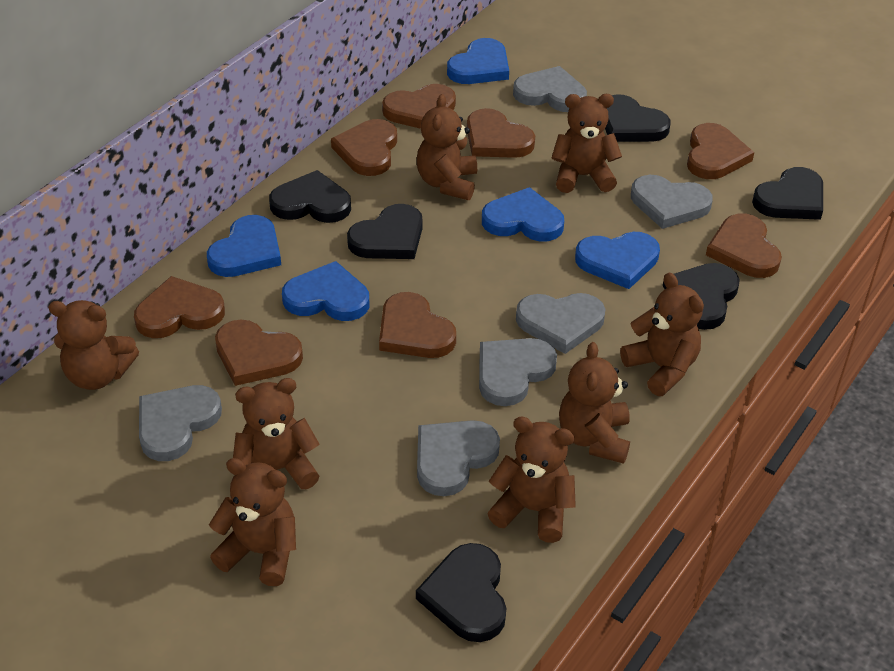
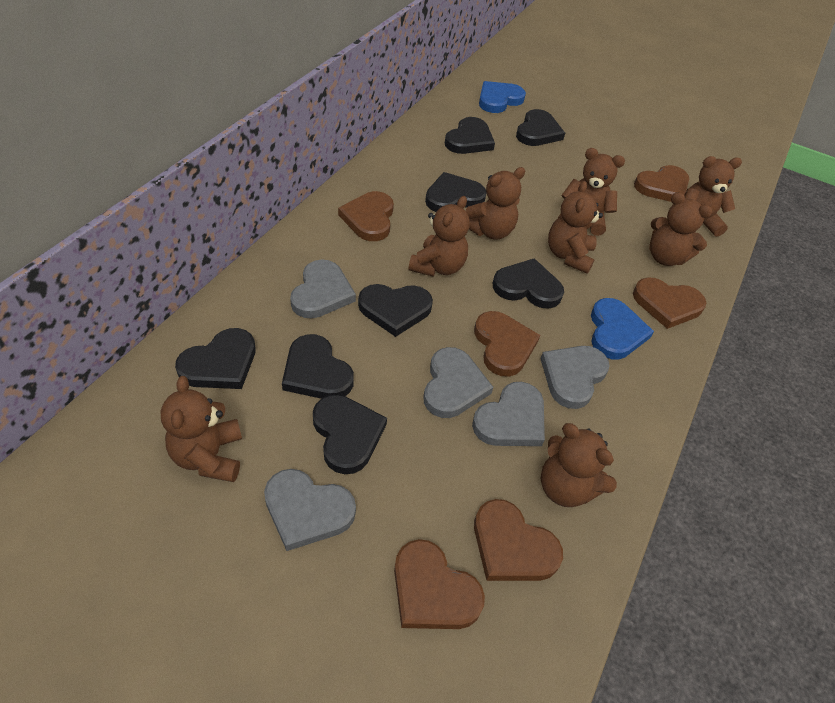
black heart: [269,170,351,223] [347,204,423,259] [416,543,506,642] [605,94,670,142] [663,263,740,330] [752,167,823,220] = 6 -> [175,328,256,389] [282,334,354,399] [313,395,387,474] [358,284,433,337] [425,172,486,212] [445,117,495,154] [493,258,564,309] [516,109,565,146] = 8
blue heart: [207,215,281,277] [282,261,369,321] [447,38,509,84] [482,187,564,241] [575,232,660,289] = 5 -> [479,81,526,113] [591,298,654,359] = 2
brown heart: [134,276,225,338] [215,320,303,386] [331,119,397,176] [379,292,456,358] [382,84,456,129] [467,108,535,158] [687,123,754,179] [706,213,782,278] = 8 -> [338,191,394,241] [394,539,485,629] [474,311,540,377] [474,499,563,581] [633,277,706,329] [634,165,689,202] = 6
grey heart: [139,385,222,461] [417,420,500,496] [479,338,557,406] [513,66,587,112] [516,293,605,354] [631,175,713,229] = 6 -> [264,469,356,551] [290,259,356,319] [423,347,493,418] [472,382,545,446] [540,346,610,409] = 5

